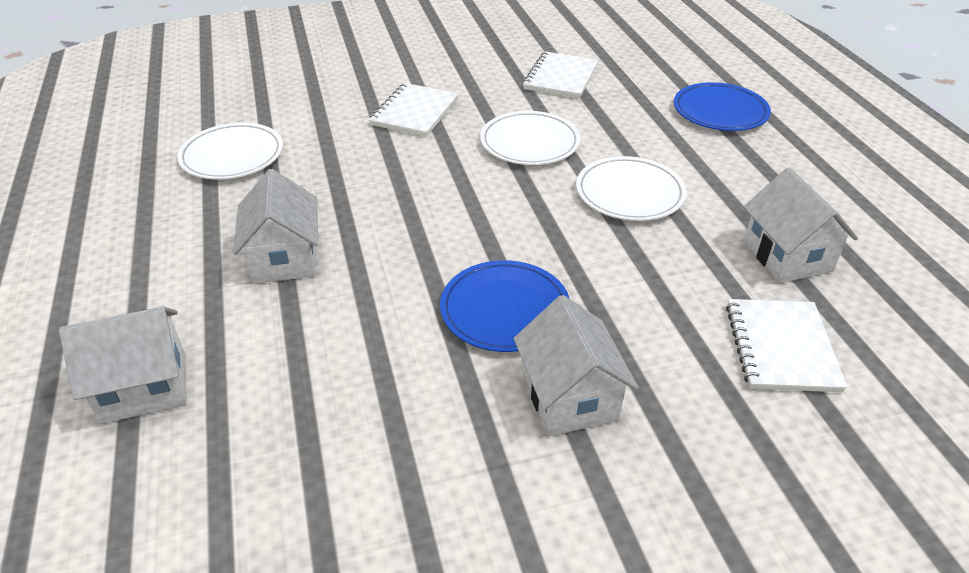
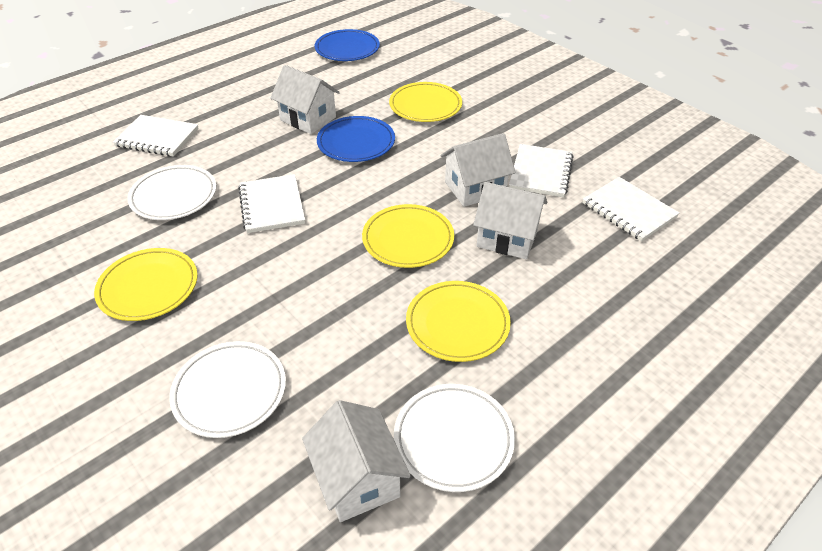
white notebook: [369,83,459,137] [523,51,599,98] [726,299,847,392] = 3 -> [113,115,199,157] [238,174,305,233] [509,144,573,197] [583,177,679,241] = 4
yellow plate: none = 0 -> [94,248,198,321] [362,204,454,268] [389,82,462,122] [406,281,511,362] = 4

